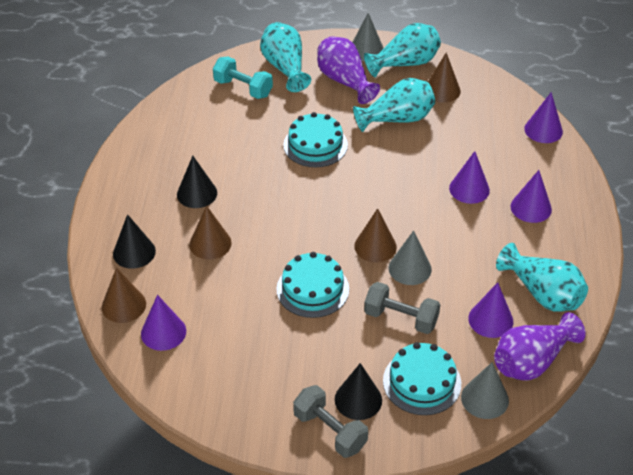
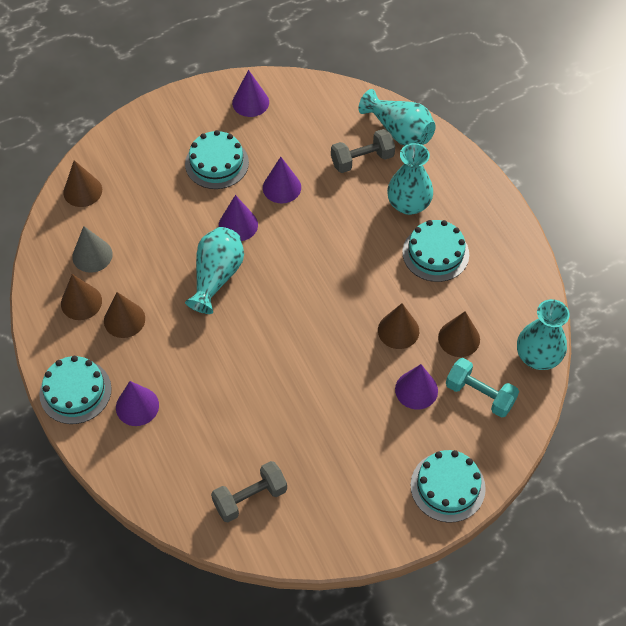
black cone: [113,214,156,269] [177,156,217,208] [335,363,382,420] = 3 -> none = 0
brown cone: [102,268,146,323] [189,205,232,260] [354,208,397,262] [428,53,461,103] = 4 -> [61,274,102,320] [63,160,102,207] [104,292,145,338] [378,303,419,349] [438,311,480,357] = 5
grey cone: [352,13,384,61] [389,231,432,285] [461,362,509,419] = 3 -> [72,226,113,273] = 1
purple vase: [317,36,380,104] [494,312,586,381] = 2 -> none = 0
turquoise cake: [276,252,349,318] [283,112,348,167] [383,342,461,415] = 3 -> [39,356,112,424] [185,130,249,189] [402,220,469,282] [411,450,486,522] = 4

